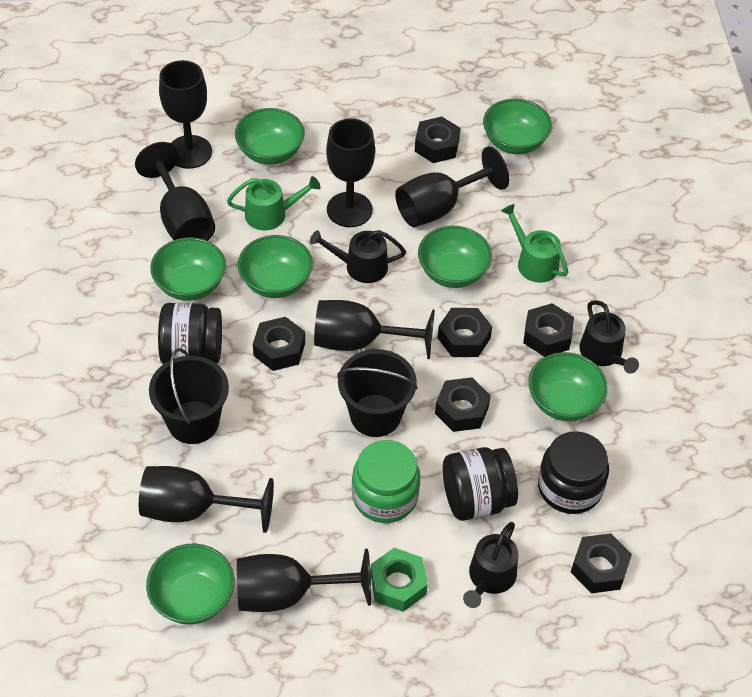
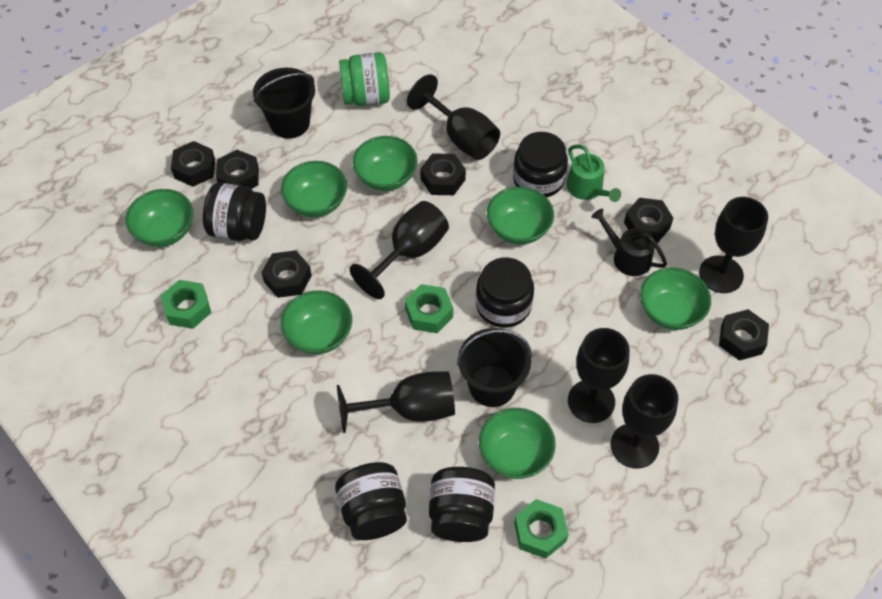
black goblet: [135,142,215,241] [139,466,274,533] [159,60,212,169] [237,549,371,612] [314,300,435,359] [326,118,375,227] [395,146,509,227] = 7 -> [337,371,455,433] [350,201,449,299] [407,74,500,160] [568,328,630,423] [610,374,678,469] [699,197,768,293] = 6
black jar: [158,303,222,364] [443,447,518,521] [538,431,609,514] = 3 -> [203,183,266,241] [335,462,407,540] [429,467,495,542] [476,257,534,328] [513,132,568,197] = 5
black watering can: [310,230,406,283] [463,522,518,608] [579,300,639,374] = 3 -> [591,209,667,276] = 1
green nut: [371,548,428,612] = 1 -> [161,280,211,329] [405,284,453,333] [514,499,569,559] = 3
green watering can: [227,176,321,230] [501,204,568,283] = 2 -> [566,145,621,202] = 1

